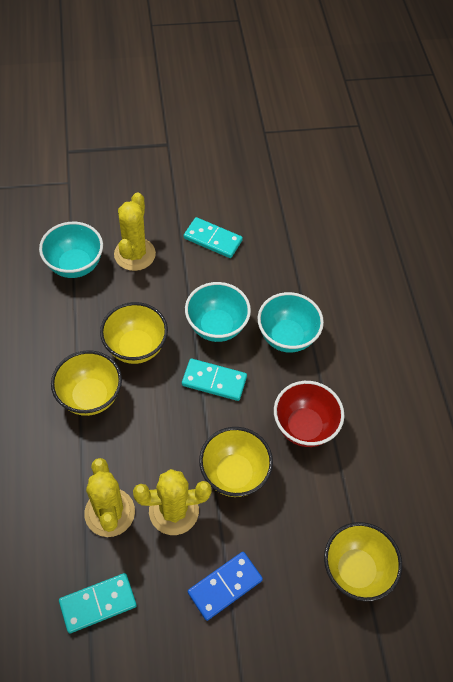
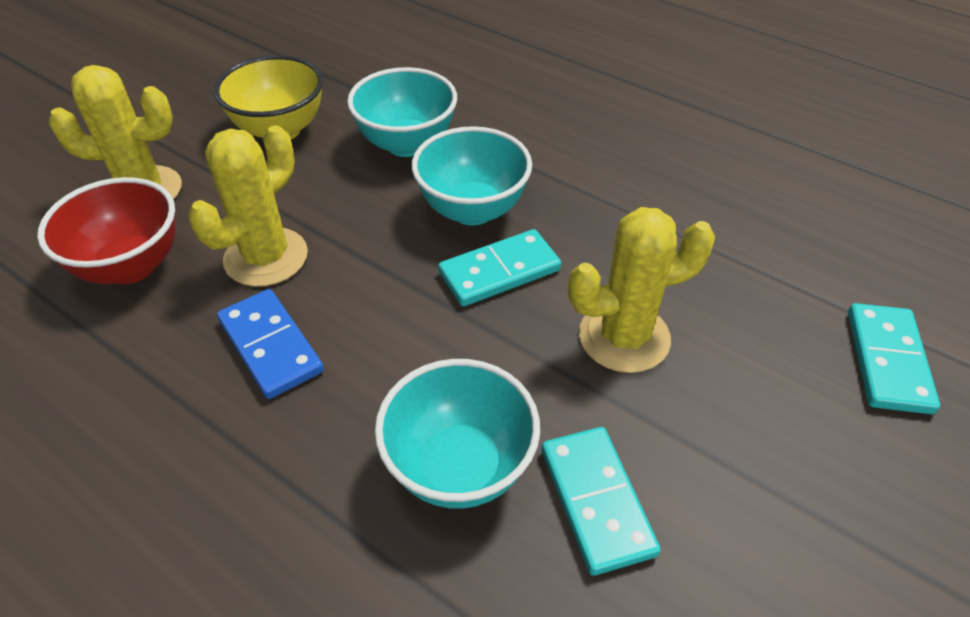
yellow bowl: [51,350,122,416] [100,302,168,364] [199,427,273,497] [324,522,402,602] = 4 -> [214,55,323,139] = 1

